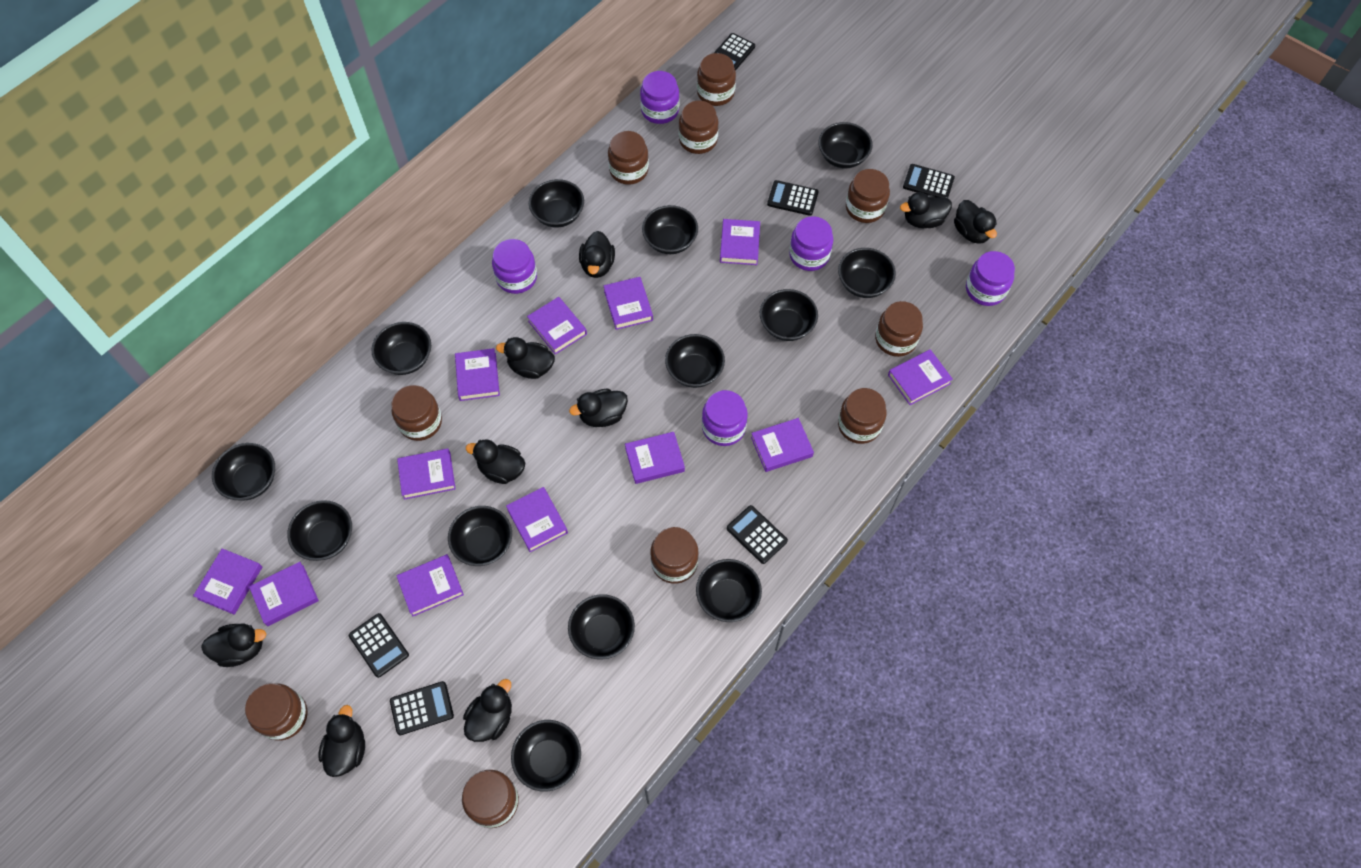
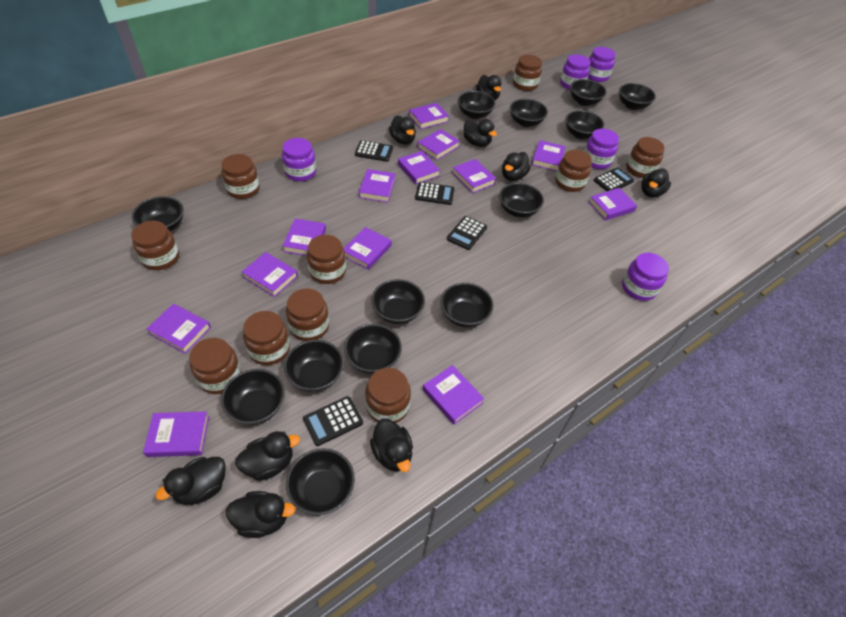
black calculator: [349,613,409,678] [390,681,454,735] [714,33,755,71] [727,505,788,564] [767,180,819,216] [903,164,955,198] = 6 -> [303,396,363,446] [355,140,393,162] [415,182,455,205] [447,216,487,250] [594,167,634,191] = 5
purple book: [193,548,262,615] [249,562,319,626] [397,448,456,500] [397,554,464,617] [455,348,500,401] [506,487,568,552] [527,297,587,355] [603,277,653,330] [625,432,685,484] [720,219,760,265] [751,418,814,472] [888,349,953,405] = 12 -> [143,412,209,457] [147,304,211,354] [242,252,298,297] [282,219,326,256] [344,227,392,270] [359,169,395,203] [398,151,440,184] [409,103,449,129] [417,129,460,160] [423,365,484,425] [453,159,496,193] [532,140,566,171] [589,188,637,220] = 13

